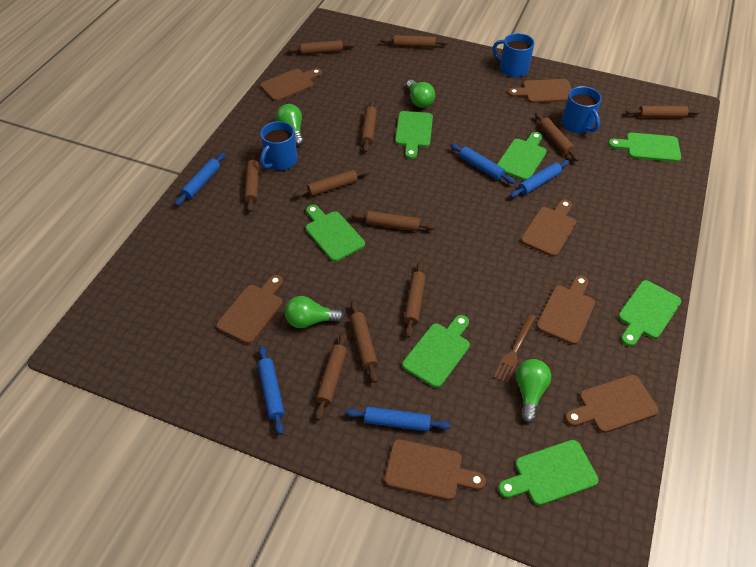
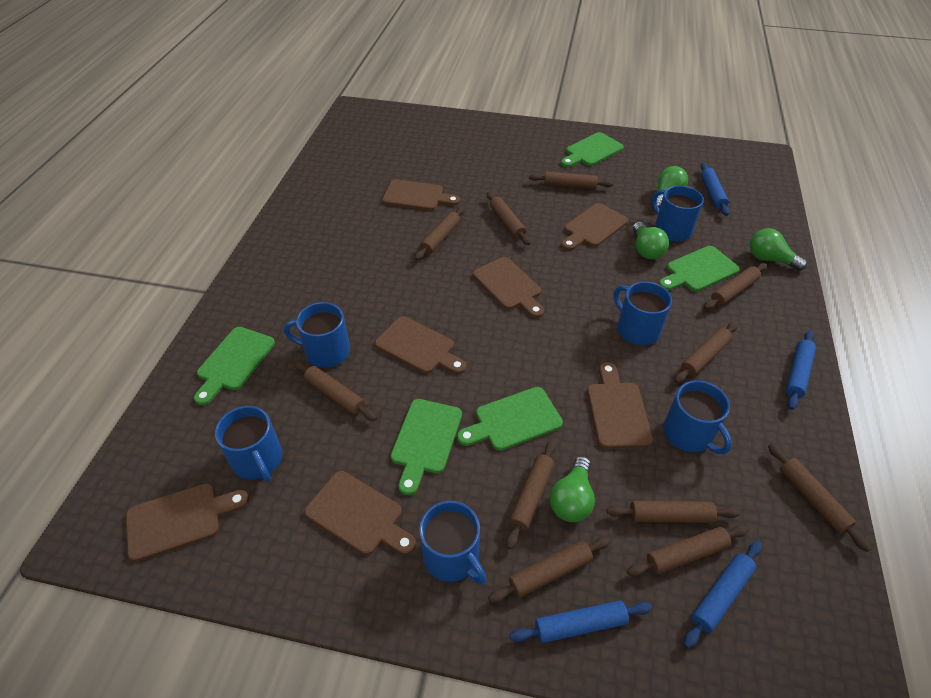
blue mug: [260,121,298,170] [493,33,534,77] [562,86,602,134] = 3 -> [215,406,282,482] [284,302,350,368] [419,501,487,585] [614,281,672,345] [652,185,704,242] [663,380,732,454] = 6
blue rolling pin: [175,153,225,206] [257,345,285,435] [345,407,450,432] [450,143,515,184] [510,160,570,198] = 5 -> [510,600,652,643] [683,541,762,648] [701,162,730,216] [786,330,816,410] = 4
brown fork: [493,314,536,384] = 1 -> none = 0
green cutting board: [306,205,365,262] [395,111,433,159] [402,315,470,388] [497,132,547,181] [498,440,599,505] [608,133,681,162] [618,280,681,346] = 7 -> [194,327,275,405] [391,399,462,495] [457,387,563,451] [561,132,624,167] [659,246,739,292] = 5

